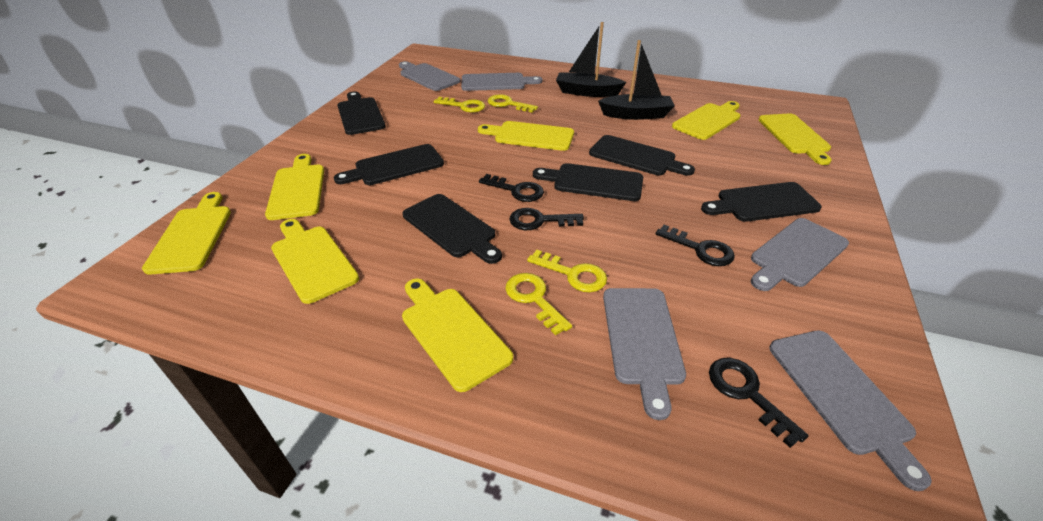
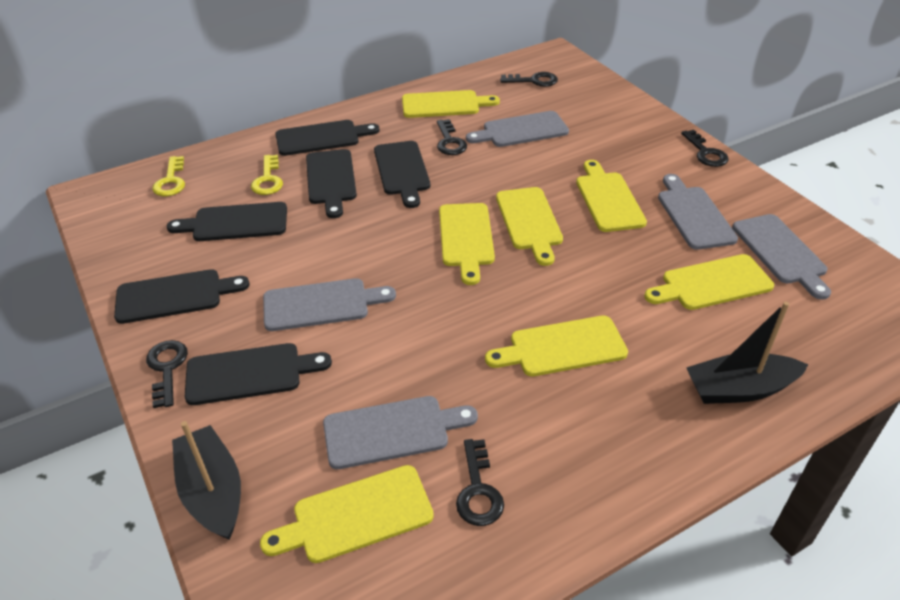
black key: [479,174,544,202] [509,208,584,230] [656,225,735,266] [709,358,809,448] = 4 -> [146,340,188,408] [437,119,467,155] [456,439,504,526] [500,72,558,87] [681,130,729,167] = 5
yellow key: [434,97,485,113] [488,94,538,113] [505,273,572,335] [527,250,607,292] = 4 -> [152,156,185,196] [251,155,283,195] = 2

